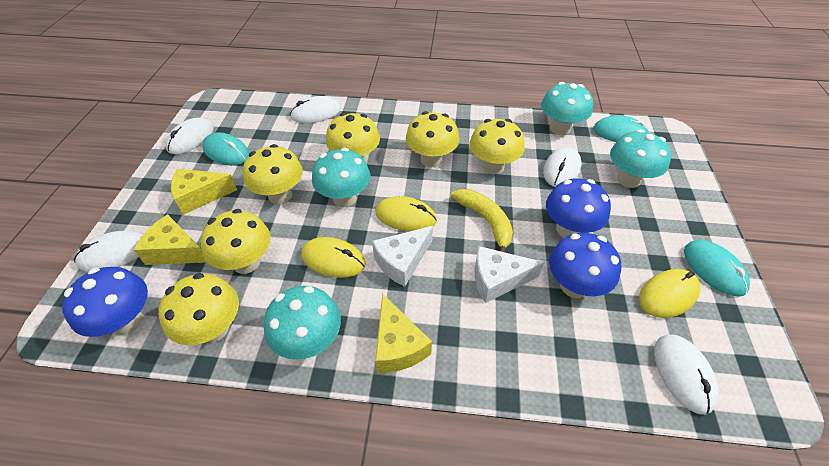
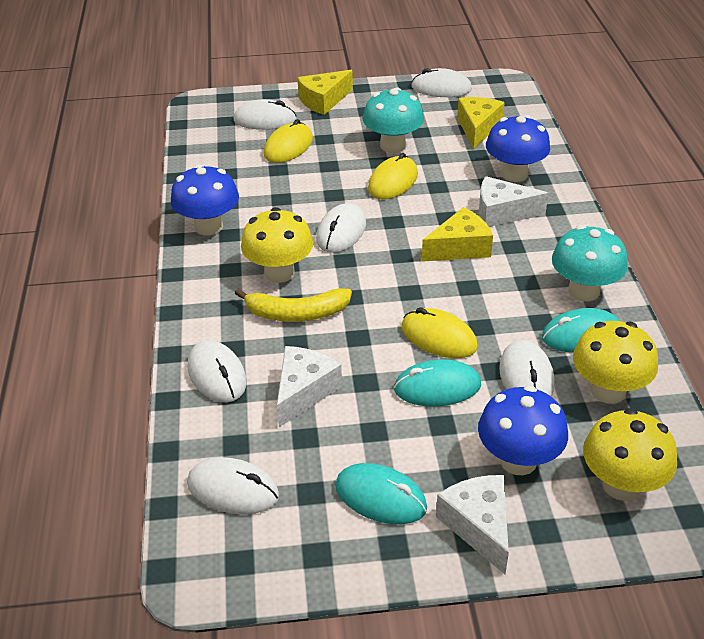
turquoise mushroom: [264,286,341,360] [312,148,371,207] [541,82,593,135] [610,129,671,188] = 4 -> [363,87,424,153] [552,225,628,302] = 2
white cheese: [372,226,433,287] [475,246,544,303] = 2 -> [277,346,342,427] [436,475,509,574] [479,176,548,227] = 3
white mouse: [74,231,143,272] [165,118,214,154] [290,96,341,123] [543,147,582,187] [654,334,719,415] = 5 -> [187,457,279,515] [188,340,247,403] [233,99,297,130] [316,203,366,253] [411,68,472,97] [499,340,554,397] = 6
yellow mushroom: [158,273,239,345] [201,209,271,274] [243,144,303,204] [326,113,380,162] [406,111,459,167] [470,119,525,174] = 6 -> [241,207,313,283] [573,321,658,404] [583,408,677,501] = 3

